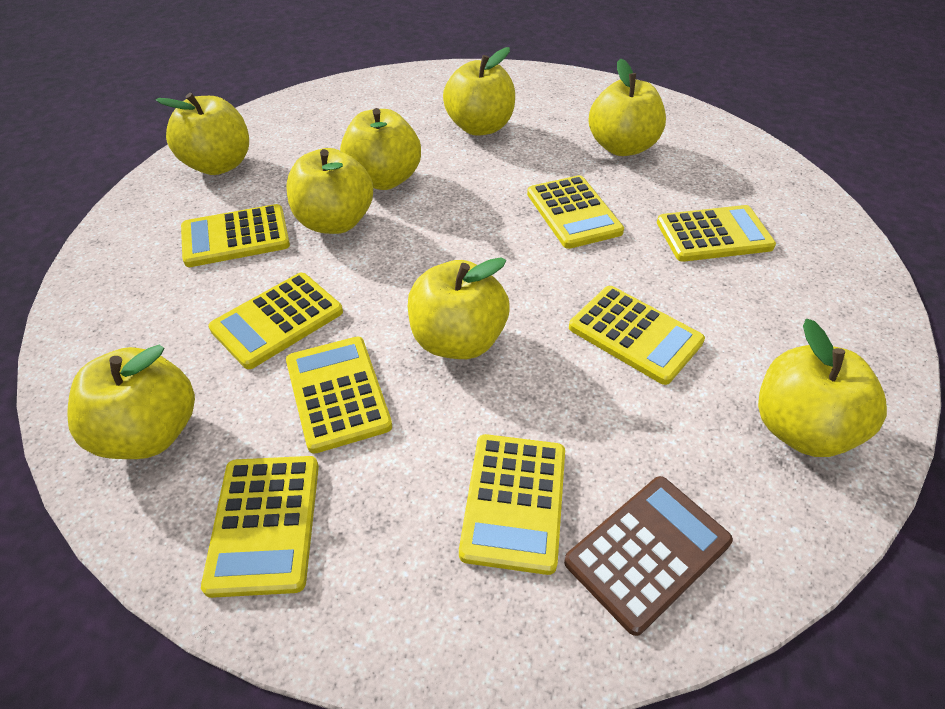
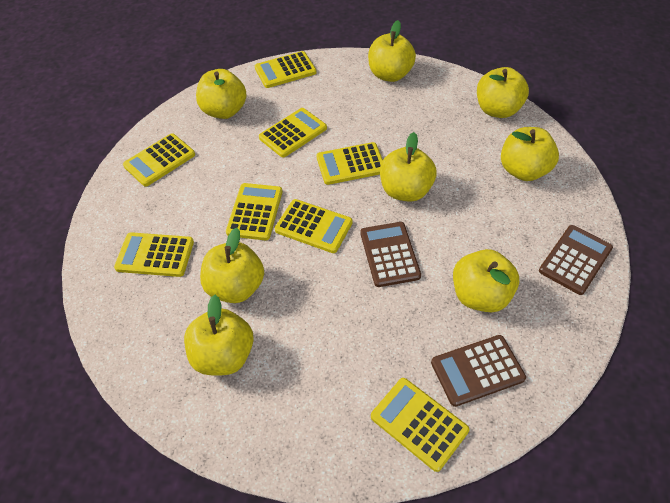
brown calculator: [564,476,733,636] = 1 -> [360,222,421,287] [431,335,526,407] [539,225,613,295] = 3

